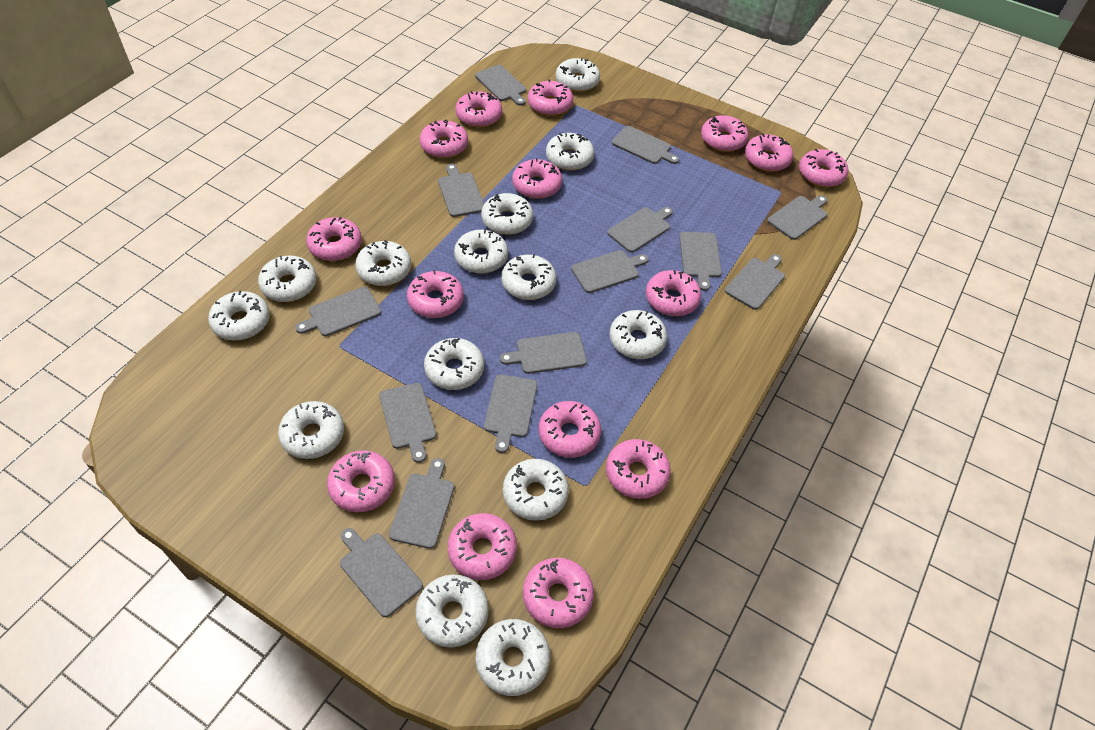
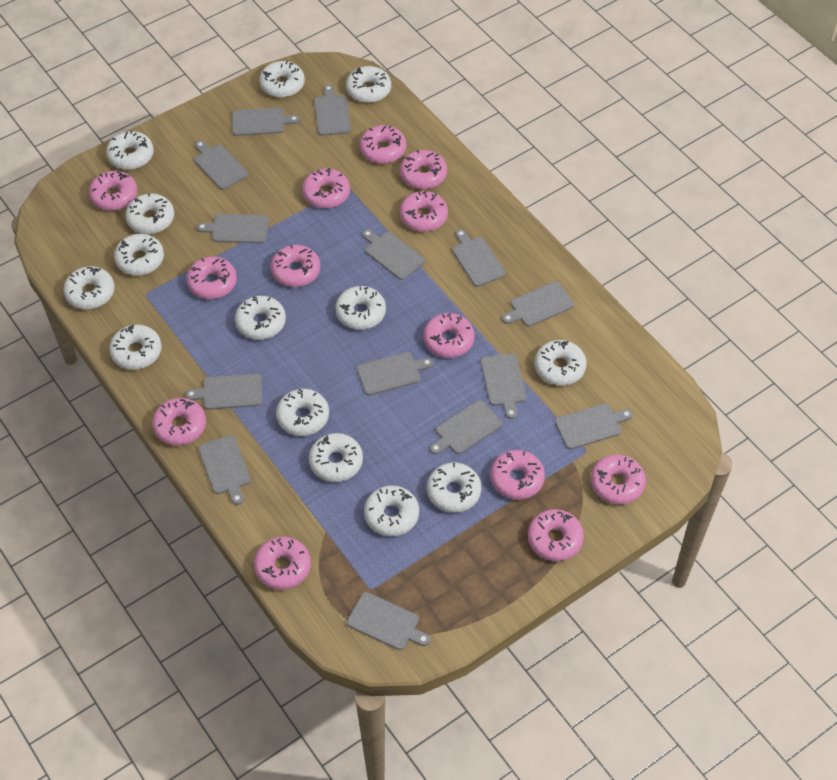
pink donut: [306,217,362,261] [327,450,395,512] [407,270,464,318] [419,120,468,158] [448,513,517,580] [456,91,502,127] [512,158,562,199] [523,558,594,628] [528,79,574,116] [539,401,601,458] [606,439,671,499] [646,270,701,316] [701,115,748,152] [745,134,793,172] [799,149,849,187] = 15 -> [89,171,137,211] [152,398,206,446] [186,256,237,299] [254,537,311,590] [271,245,320,287] [302,168,350,208] [360,125,406,164] [400,150,447,189] [400,191,448,232] [423,313,475,358] [490,450,545,500] [528,509,584,561] [591,454,646,504] = 13

